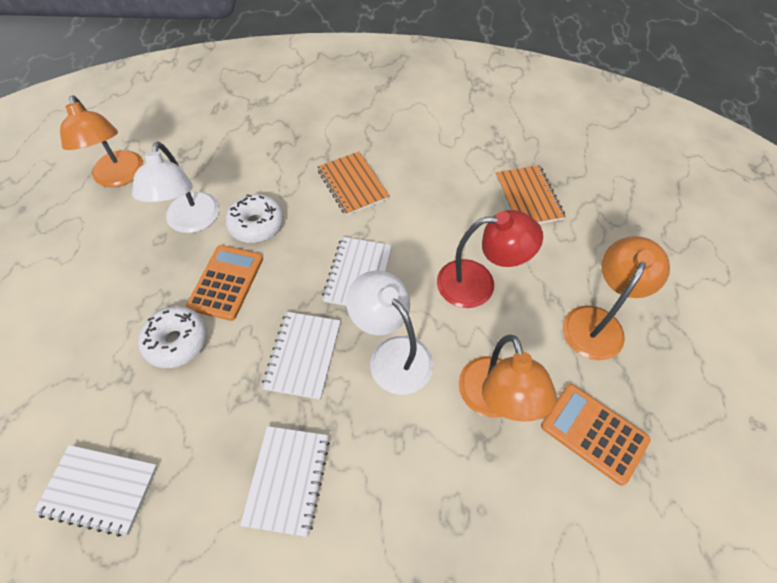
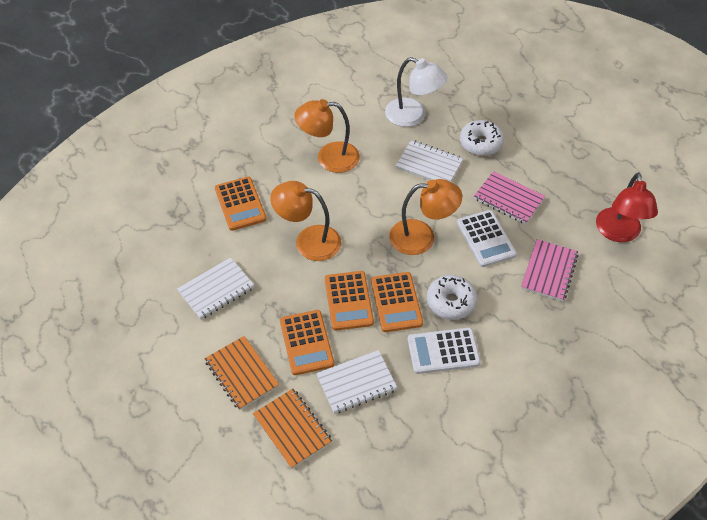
orange calculator: [186,245,263,321] [541,384,650,486] = 2 -> [215,177,267,231] [280,310,334,375] [325,271,374,331] [371,272,423,332] = 4
pink notebook: none = 0 -> [474,171,545,224] [521,239,579,301] = 2
white calculator: none = 0 -> [408,328,481,374] [457,210,517,267] = 2
white lamp: [132,142,219,233] [346,271,433,395] = 2 -> [385,57,448,127] = 1
white notebook: [33,445,158,537] [240,426,330,537] [262,312,341,400] [322,237,392,306] = 4 -> [177,257,254,320] [316,350,398,414] [395,140,464,182] = 3

